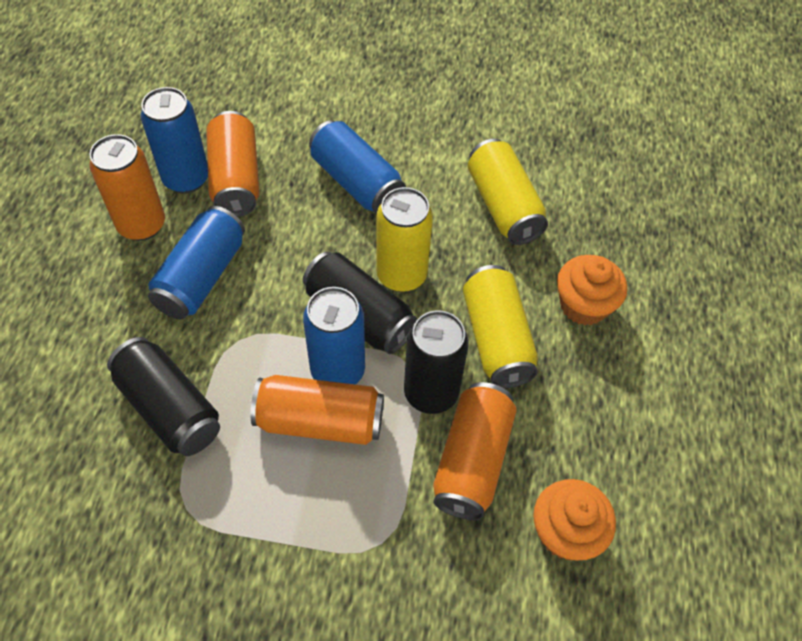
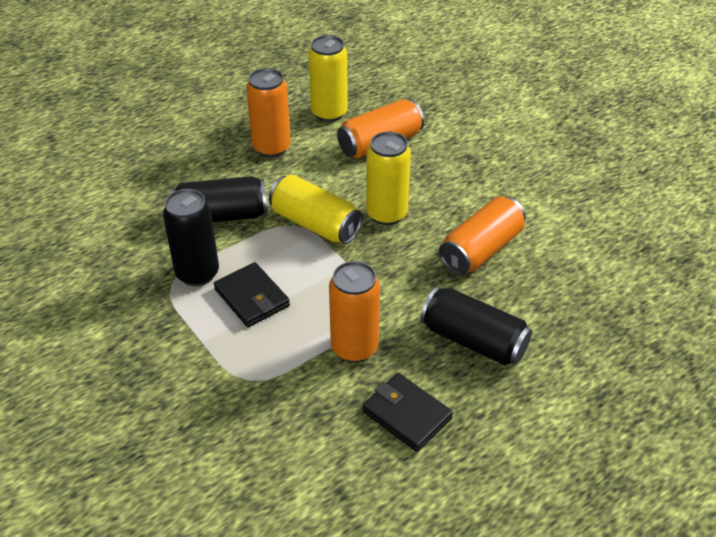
black wallet: none = 0 -> [214,262,290,327] [362,373,453,452] = 2
blue can: [141,87,208,194] [148,206,245,319] [303,287,365,384] [309,120,406,214] = 4 -> none = 0
orange cupcake: [533,479,616,561] [557,255,627,325] = 2 -> none = 0

